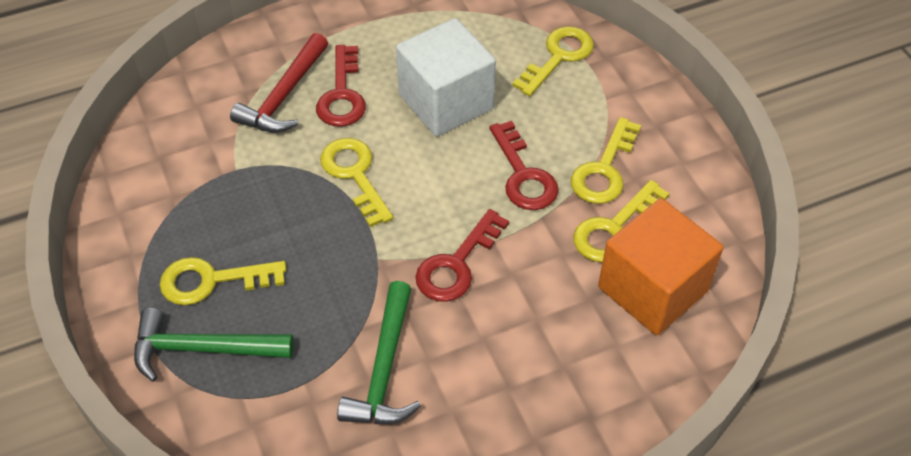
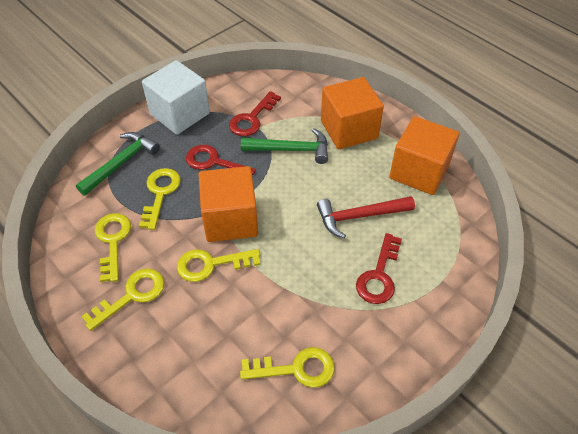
orange cube: [598,198,723,335] = 1 -> [198,166,258,242] [321,77,384,149] [389,116,459,195] = 3

